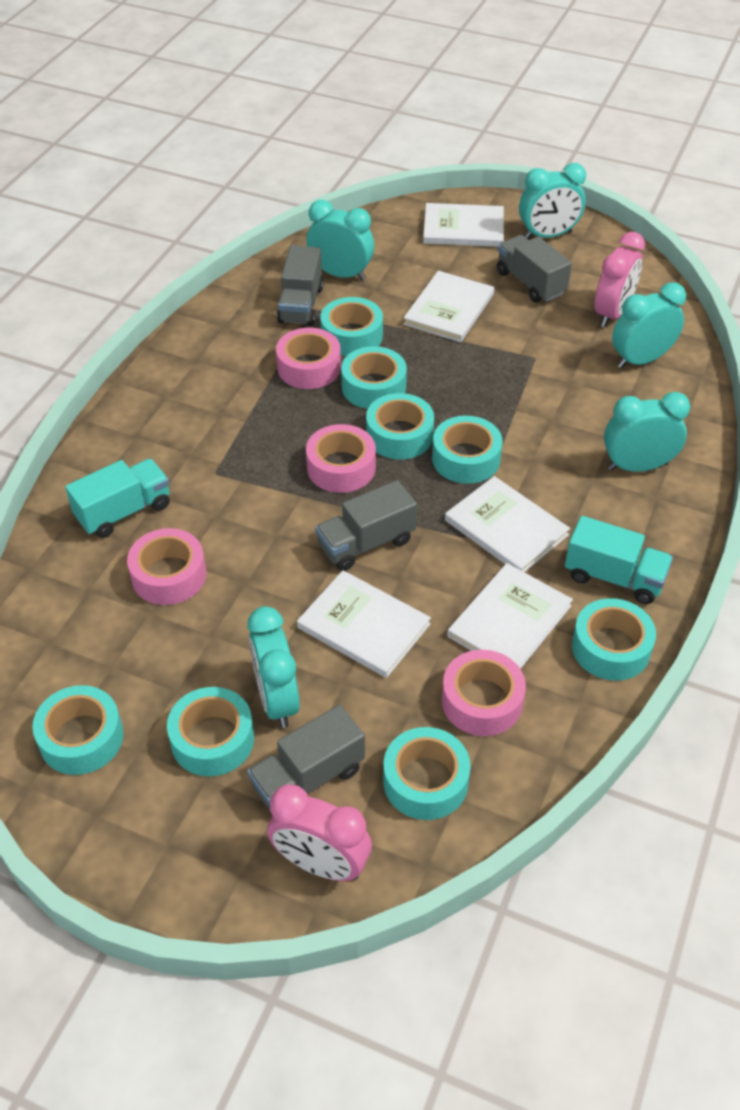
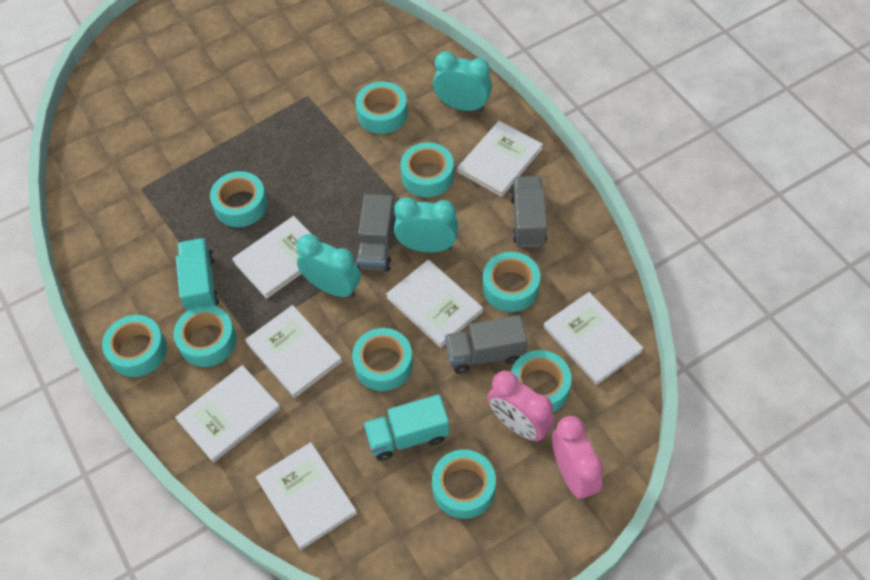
grey truck: [247,705,365,811] [277,245,324,326] [315,480,417,571] [497,235,572,303] = 4 -> [356,194,396,271] [445,315,527,374] [510,176,547,247] = 3
pink tape: [127,528,206,605] [276,328,341,389] [306,424,376,493] [442,650,526,736] = 4 -> none = 0
turquoise clock: [248,606,300,728] [306,200,374,281] [519,163,586,239] [604,392,690,472] [612,282,686,369] = 5 -> [296,234,361,298] [394,197,458,252] [433,51,492,111] = 3
turquoise tape: [32,685,123,775] [167,687,254,776] [320,297,383,356] [341,346,407,409] [366,393,434,459] [383,727,471,820] [432,416,502,484] [572,598,656,681] = 8 -> [102,315,167,377] [174,305,237,367] [210,171,267,227] [352,328,413,391] [355,82,408,134] [400,142,454,198] [432,450,496,519] [483,252,540,312] [511,350,572,413] = 9
white book: [297,570,431,678] [403,271,494,342] [423,203,504,247] [445,476,570,572] [447,563,573,669] = 5 -> [175,365,281,463] [232,216,311,299] [245,305,342,398] [256,442,357,550] [386,260,483,348] [457,121,543,197] [543,292,643,385] = 7

